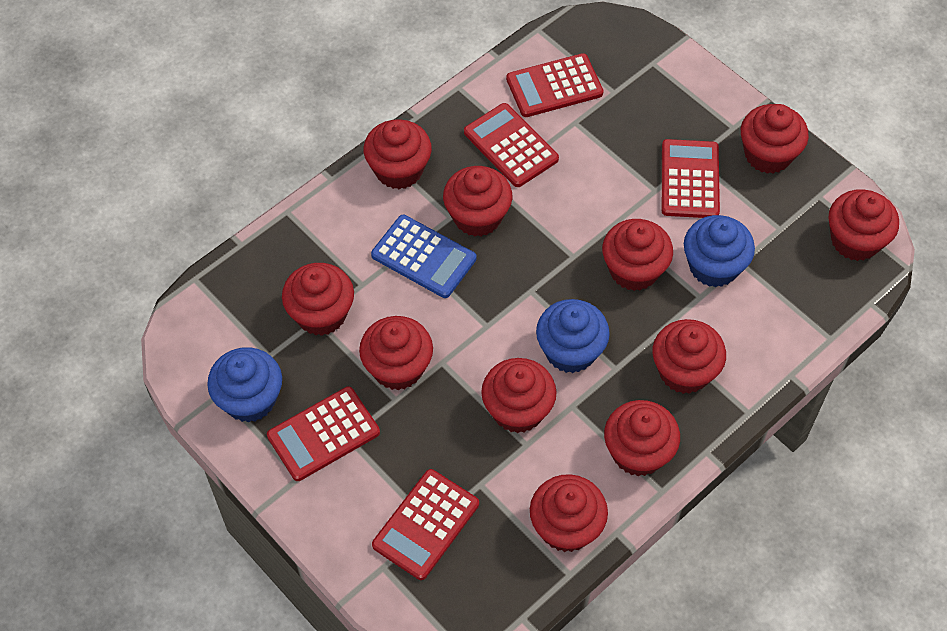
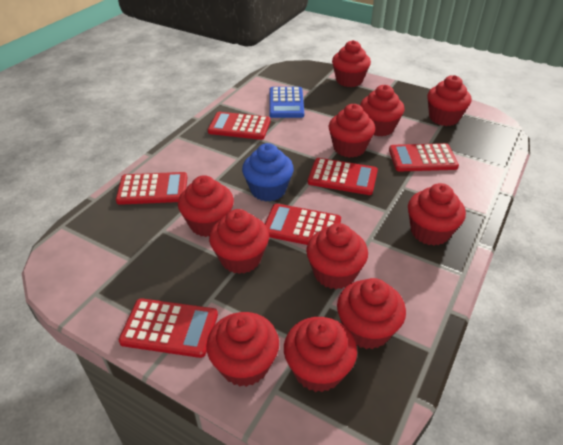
blue cupcake: [207,347,282,423] [536,299,610,373] [684,215,755,287] = 3 -> [242,143,294,202] = 1
red calculator: [267,387,380,481] [372,469,479,580] [464,103,559,187] [506,53,603,117] [662,139,720,218] = 5 -> [116,172,188,205] [119,298,218,358] [208,112,271,140] [265,203,341,245] [308,158,378,195] [389,143,459,171] = 6

